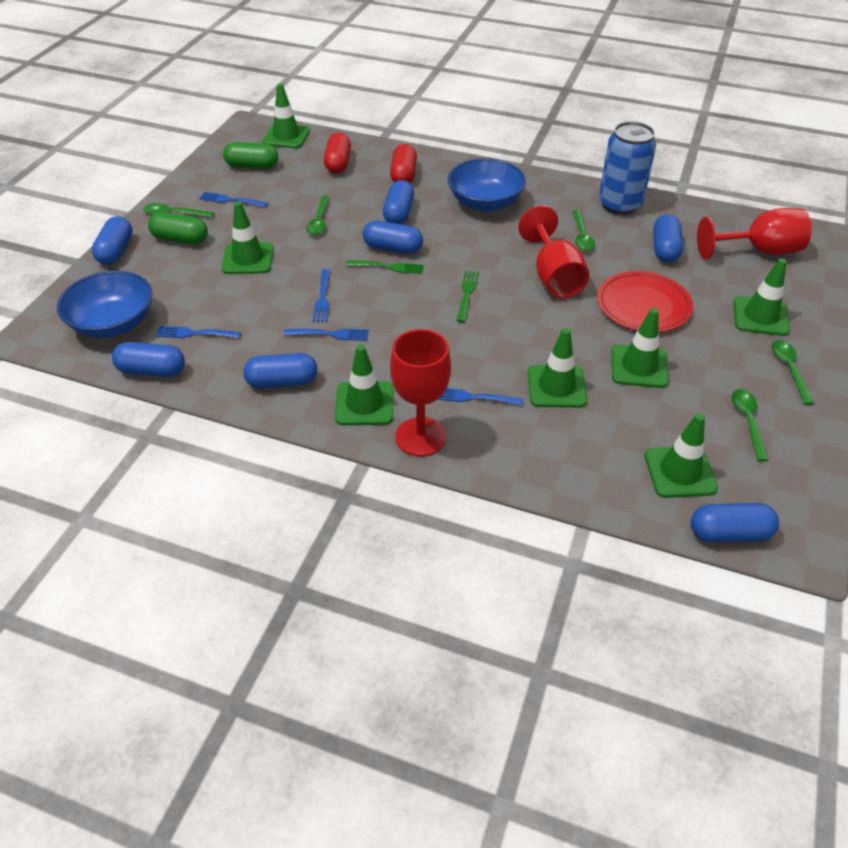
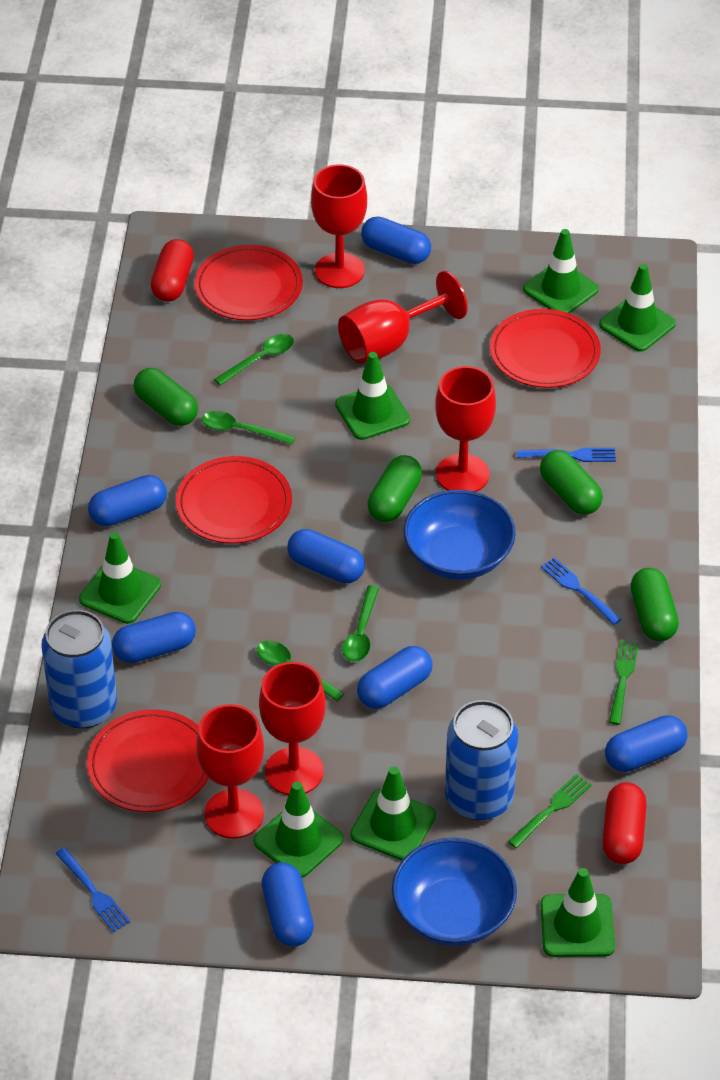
blue can: [599,121,656,215] = 1 -> [41,610,117,729] [445,700,518,821] = 2
blue fork: [156,326,241,338] [199,192,268,208] [284,329,369,340] [313,269,330,322] [438,388,523,405] = 5 -> [55,847,130,933] [517,448,616,462] [541,557,622,625] = 3
green capsule: [148,212,208,244] [223,142,278,169] = 2 -> [134,368,198,426] [368,455,422,522] [540,450,603,515] [631,568,679,641] = 4
green spoon: [143,203,214,217] [306,196,330,235] [573,210,595,251] [732,389,769,461] [772,340,815,405] = 5 -> [202,411,295,445] [214,334,294,385] [257,641,344,701] [342,585,379,662] = 4
red goblet: [390,329,451,457] [518,206,589,298] [697,208,812,259] = 3 -> [196,704,264,839] [259,662,326,795] [311,164,367,288] [338,271,468,364] [435,366,496,492] = 5
red plate: [597,271,693,332] = 1 -> [87,709,209,812] [176,456,292,544] [194,245,303,320] [490,309,601,388] = 4

